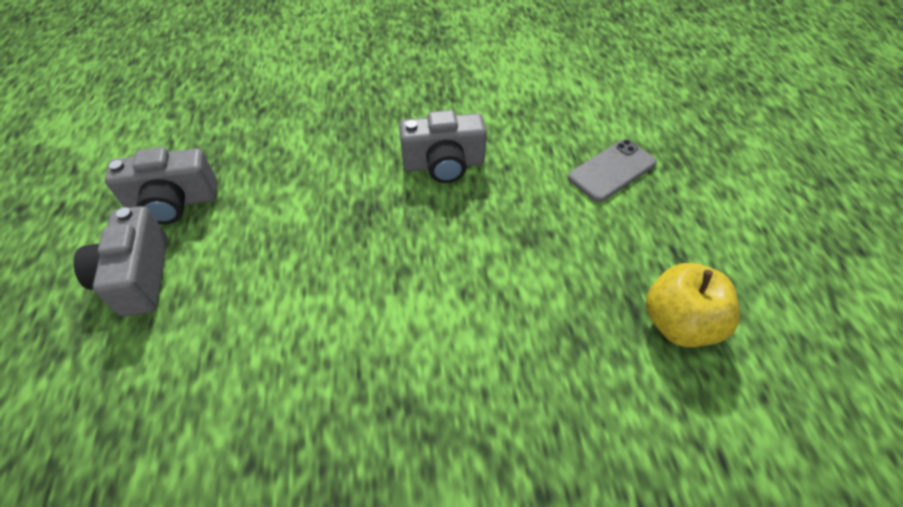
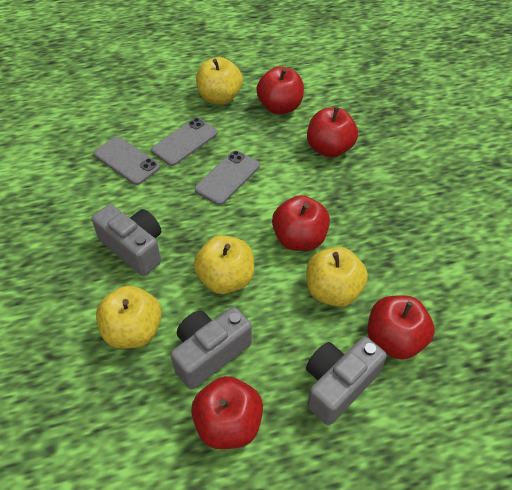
grey phone: [568,139,657,202] = 1 -> [94,136,160,185] [151,118,218,166] [195,151,260,205] = 3
red apple: none = 0 -> [191,376,263,449] [257,66,304,114] [272,195,330,251] [307,107,358,158] [367,295,435,360] = 5
yellow apple: [646,263,740,347] = 1 -> [96,286,162,349] [194,235,254,294] [196,57,243,104] [306,247,368,307] = 4

